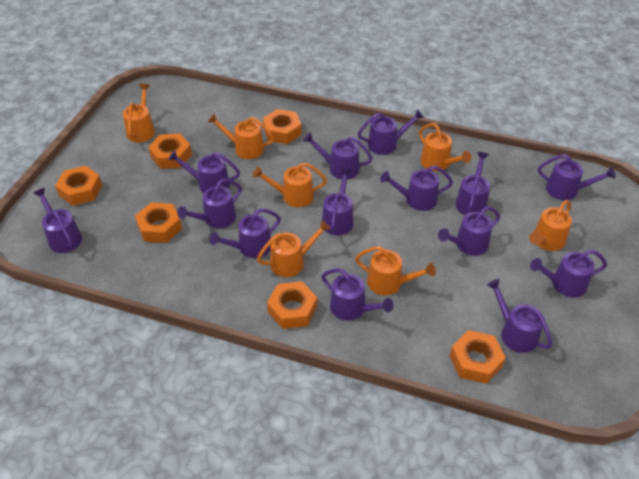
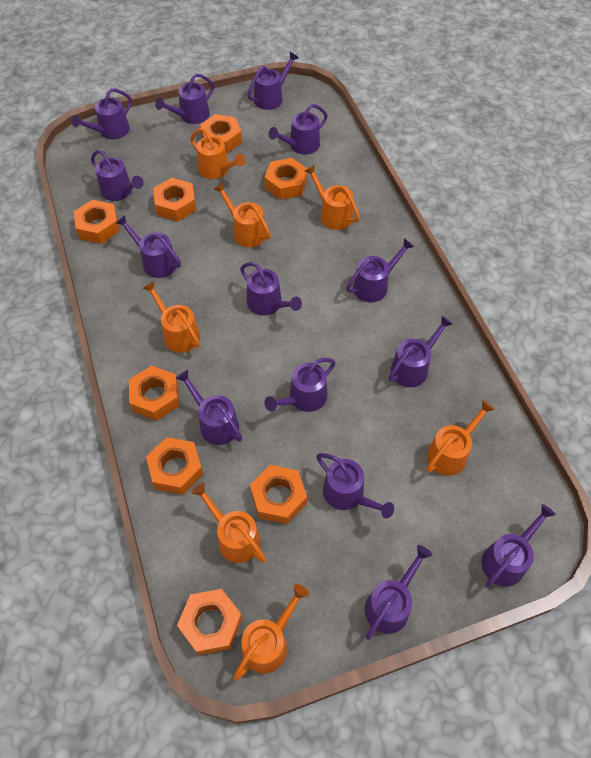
orange nut: [55,166,102,206] [135,203,182,243] [148,133,192,169] [263,109,302,144] [267,281,317,329] [450,330,506,384] = 6 -> [73,200,120,244] [129,366,179,421] [146,437,203,494] [153,178,196,221] [177,589,242,655] [200,114,242,153] [250,465,307,524] [265,158,308,200] = 8

